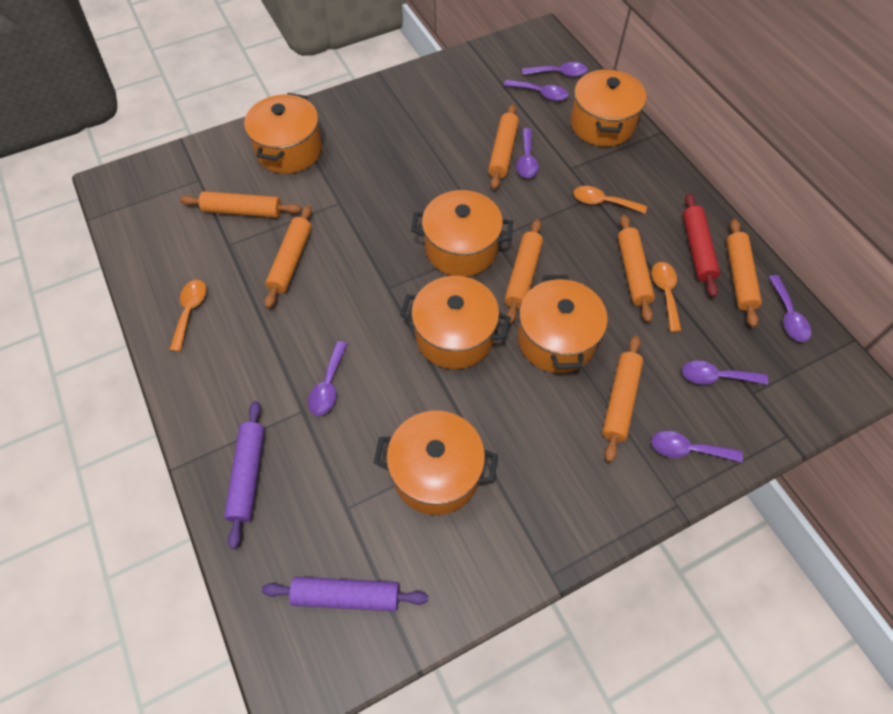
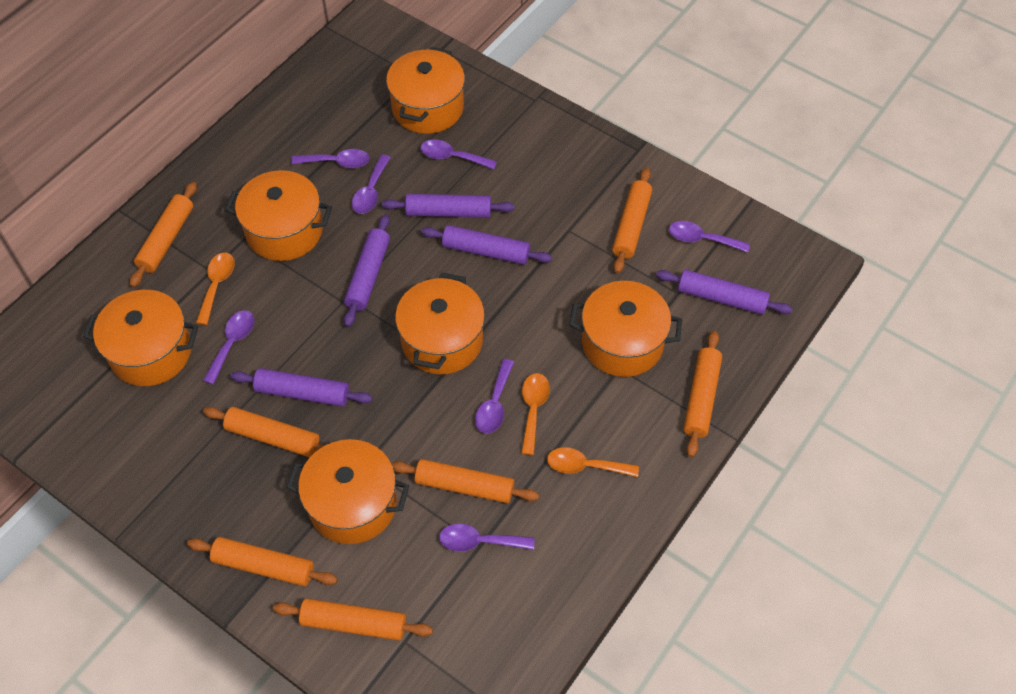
purple rolling pin: [224,401,265,549] [262,577,428,611] = 2 -> [231,368,372,407] [344,214,390,327] [382,194,515,218] [421,225,552,265] [656,270,793,315] = 5
red rolling pin: [683,193,720,297] = 1 -> none = 0

